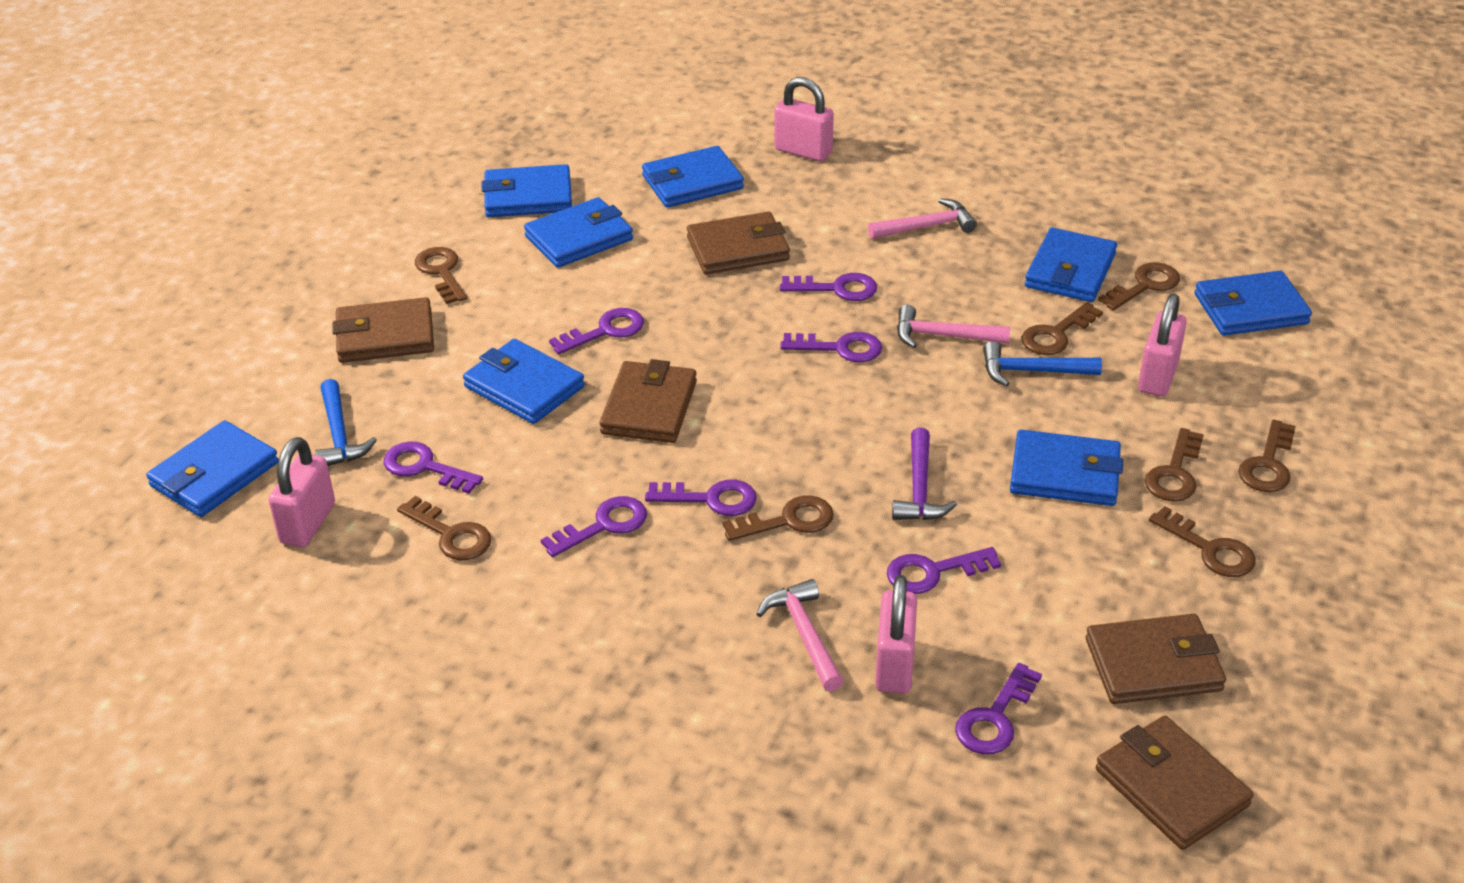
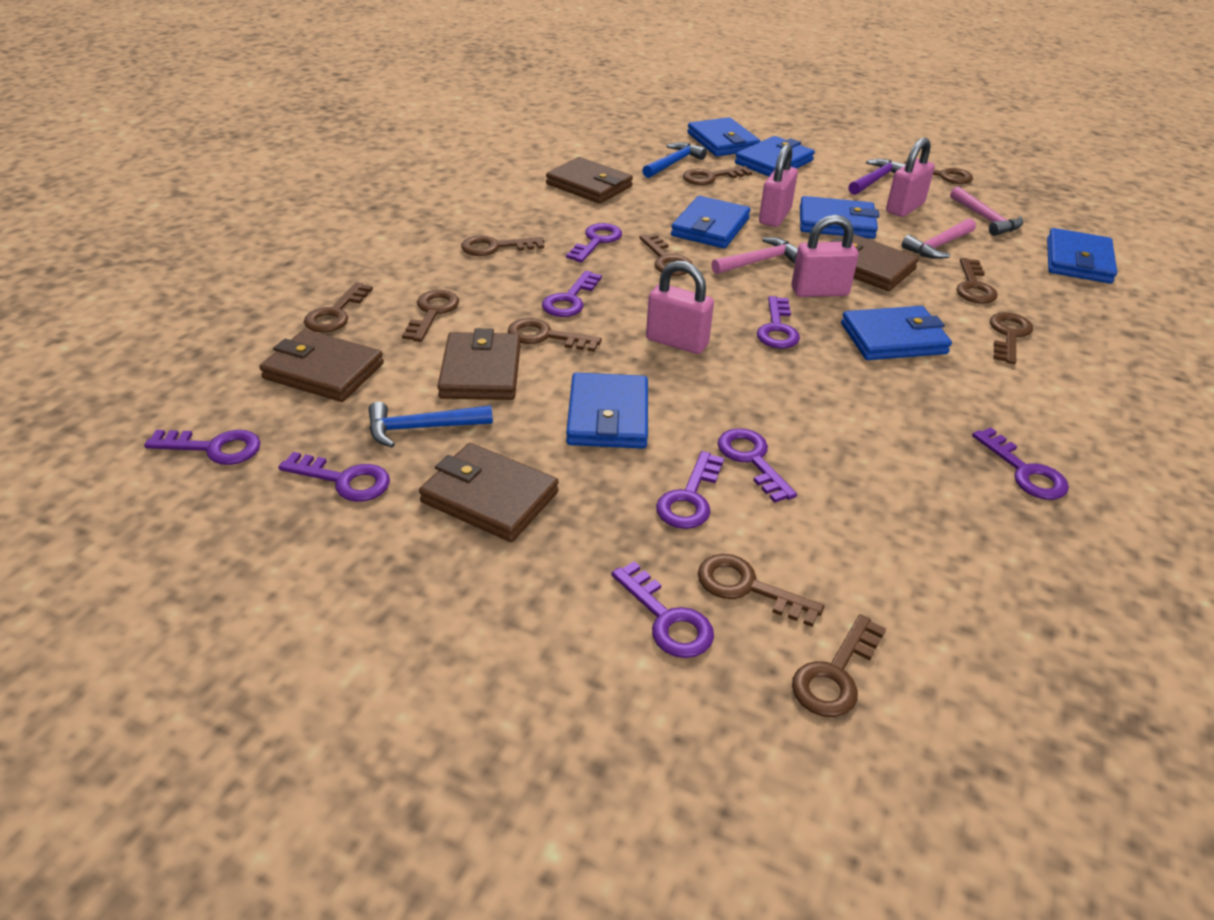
blue wallet: [146,420,279,517] [463,339,585,424] [481,164,572,217] [524,197,633,268] [642,146,744,208] [1010,430,1123,506] [1025,227,1117,302] [1195,271,1312,336] = 8 -> [566,373,648,449] [671,196,751,248] [687,117,760,156] [735,136,815,176] [800,196,879,239] [841,306,952,360] [1047,228,1117,284] = 7
brown key: [397,496,491,560] [415,247,467,304] [722,495,834,541] [1022,302,1103,355] [1098,262,1180,311] [1145,428,1204,502] [1149,506,1256,577] [1238,420,1296,492] = 8 -> [304,282,373,333] [402,290,459,342] [461,235,544,256] [508,318,602,352] [639,233,692,276] [683,166,752,185] [698,554,824,627] [792,614,886,717] [904,161,973,184] [956,258,998,303] [990,312,1033,364] = 11
purple key: [383,441,483,494] [541,496,647,557] [549,308,644,354] [645,480,757,516] [780,273,877,301] [780,332,882,362] [887,547,1001,594] [955,663,1042,754] = 8 -> [144,430,261,465] [278,452,390,502] [542,271,602,317] [566,223,622,263] [611,561,714,658] [656,451,724,529] [718,428,797,503] [757,296,800,349] [972,427,1069,500] = 9

